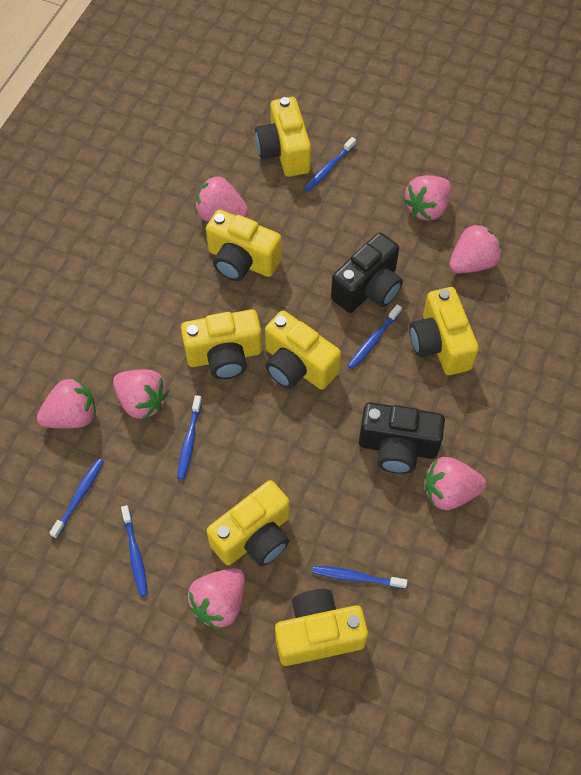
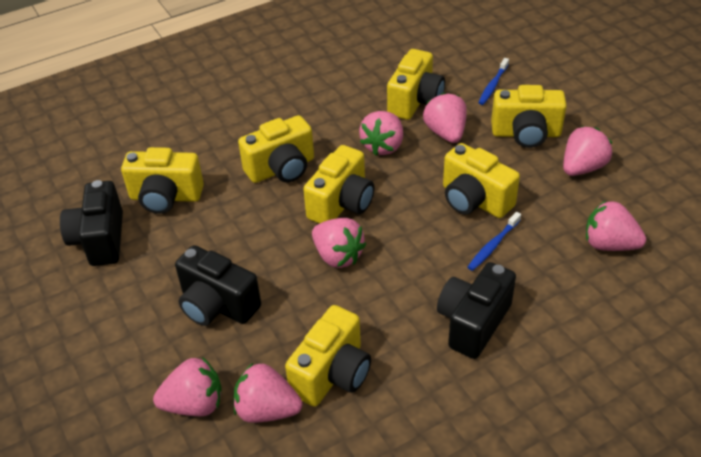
black camera: [331,232,403,313] [359,402,445,474] = 2 -> [60,180,123,266] [175,245,261,326] [437,262,516,359] = 3
blue toothbrush: [50,458,104,539] [121,505,148,597] [177,395,202,480] [304,137,356,192] [312,566,408,589] [347,304,402,369] = 6 -> [468,212,521,271] [478,58,509,105] = 2

